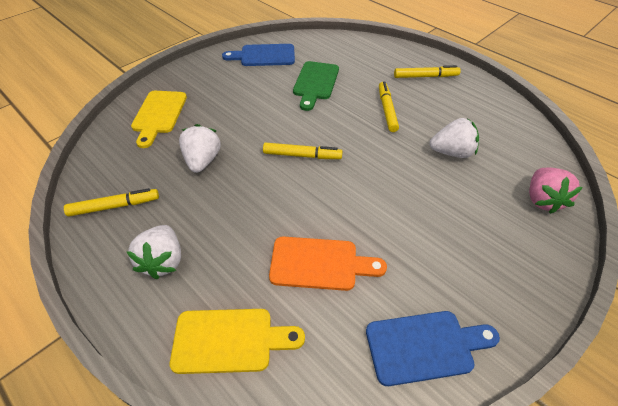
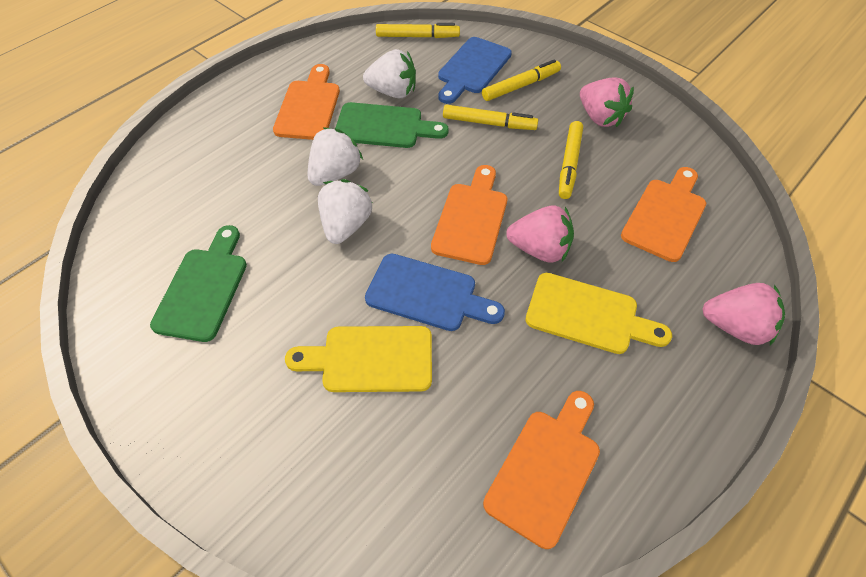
green cutting board: [293,61,339,111] = 1 -> [150,225,247,342] [335,102,449,148] = 2
orange cutting board: [269,237,387,291] = 1 -> [273,64,340,140] [431,165,507,265] [483,391,600,549] [621,167,706,262] = 4
pink strawberry: [529,167,583,214] = 1 -> [506,206,574,263] [580,77,634,127] [702,283,785,345] = 3

